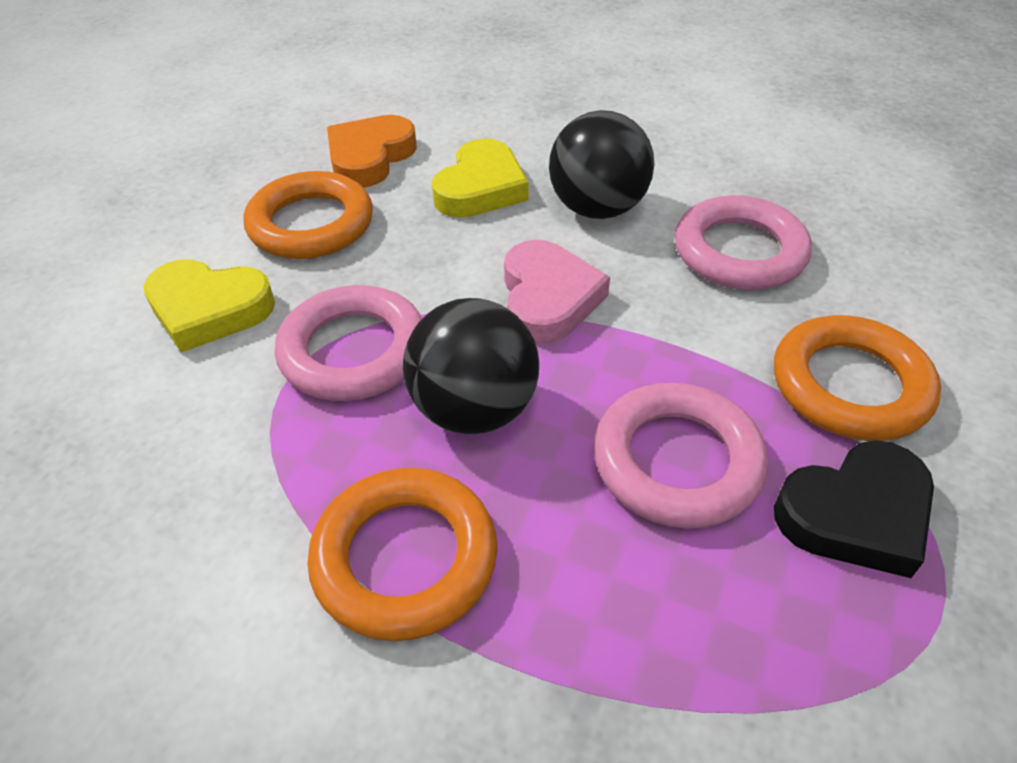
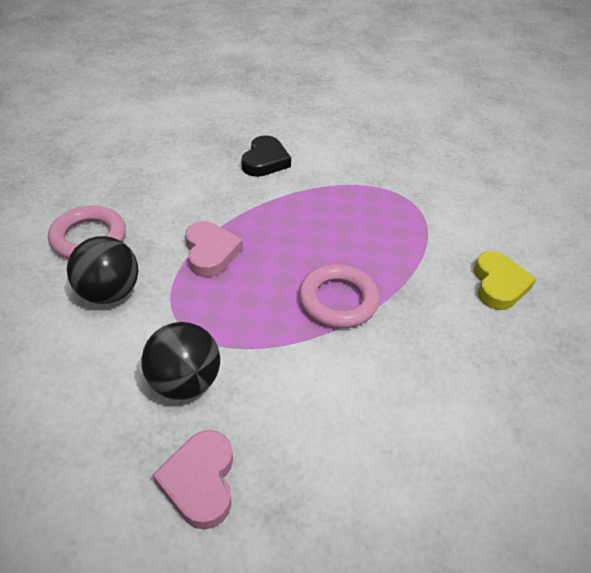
orange heart: [327,115,417,188] = 1 -> none = 0
orange ring: [244,171,373,259] [307,468,498,641] [774,315,941,441] = 3 -> none = 0
pink heart: [504,240,610,344] = 1 -> [152,430,233,530] [185,221,243,277] = 2
pink ring: [275,285,422,401] [593,383,768,529] [675,195,812,290] = 3 -> [48,206,126,259] [299,264,379,328] = 2
yellow heart: [143,259,275,352] [432,139,529,218] = 2 -> [474,251,536,310] = 1

